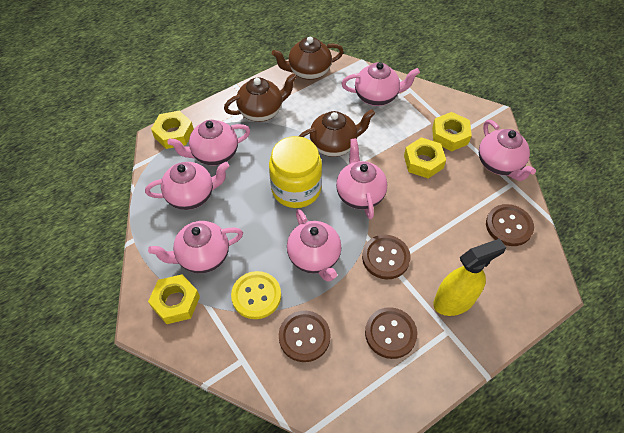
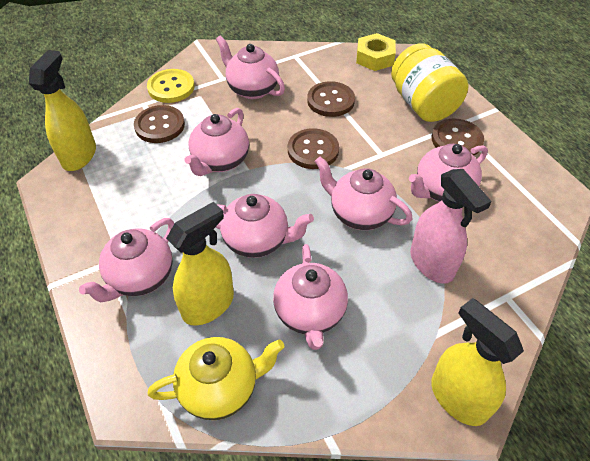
brown teapot: [224,73,297,122] [272,37,344,80] [299,109,375,157] = 3 -> none = 0
pink spray bottle: none = 0 -> [410,169,492,283] = 1
yellow nut: [148,274,200,324] [151,111,194,149] [404,137,446,179] [432,112,472,151] = 4 -> [356,33,396,71] = 1
yellow spray bottle: [433,238,506,316] = 1 -> [29,50,96,171] [166,202,234,326] [431,298,524,426] = 3
yellow teapot: none = 0 -> [148,337,284,420] = 1

